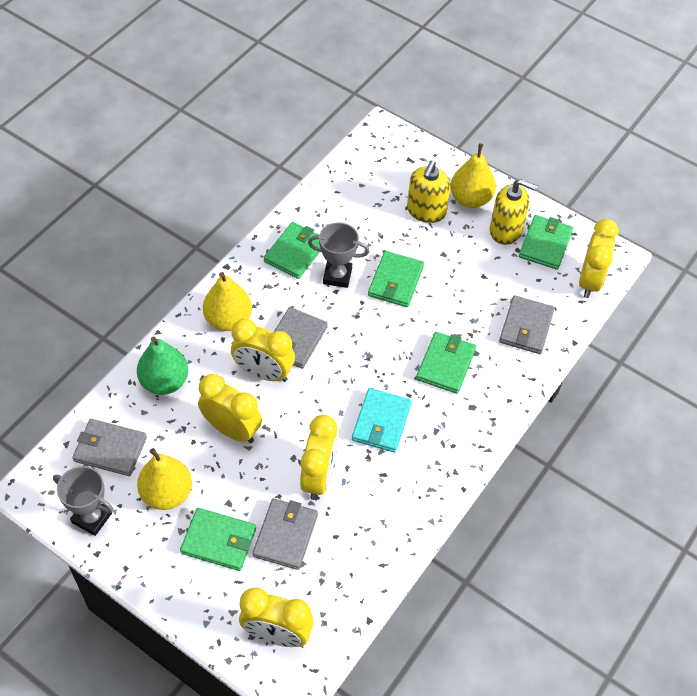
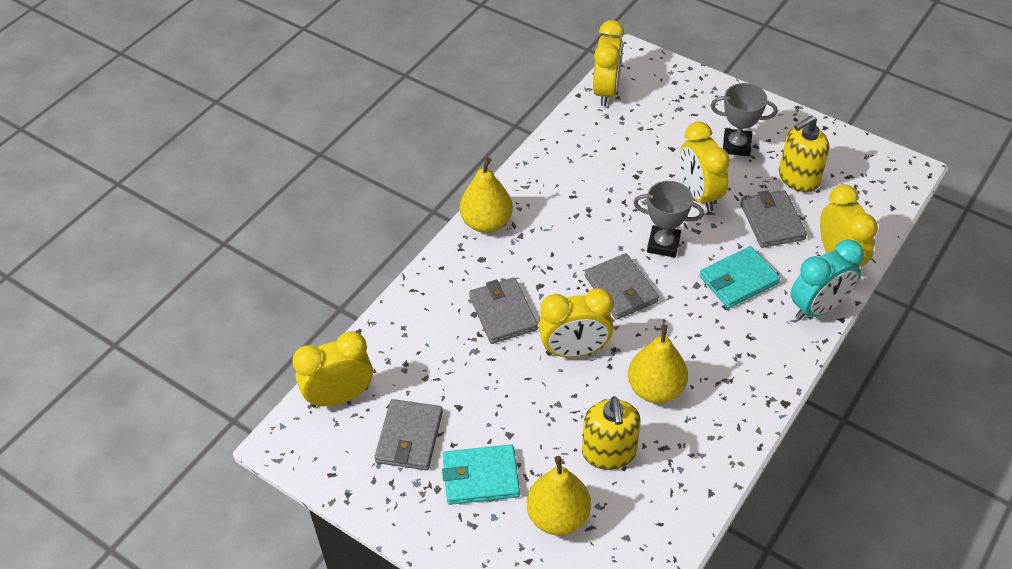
green pear: [137,337,188,395] = 1 -> none = 0
green wallet: [180,508,256,571] [264,222,320,279] [368,251,424,307] [416,332,476,394] [519,215,573,270] = 5 -> none = 0
turquoise clock: none = 0 -> [791,239,864,320] = 1
turquoise wallet: [352,388,412,452] = 1 -> [442,444,520,505] [699,246,780,308] = 2

